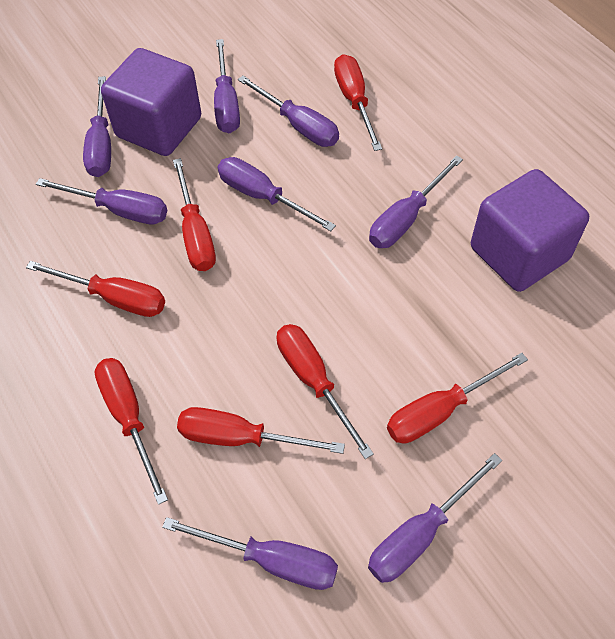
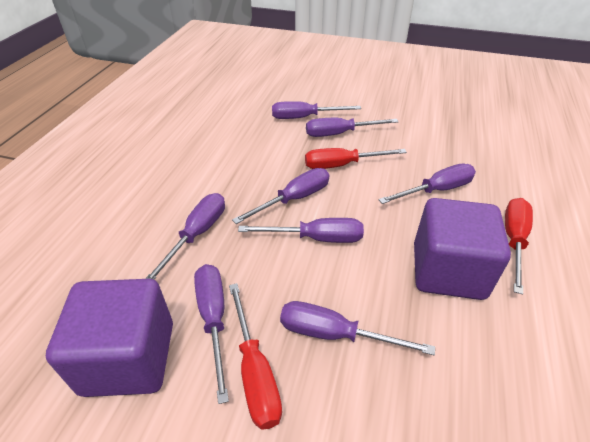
red screwdriver: [26,261,165,317] [95,358,168,505] [173,158,216,271] [177,407,345,454] [277,324,374,459] [334,54,382,151] [387,353,528,443] = 7 -> [229,283,282,430] [305,148,407,169] [505,198,533,295] = 3

